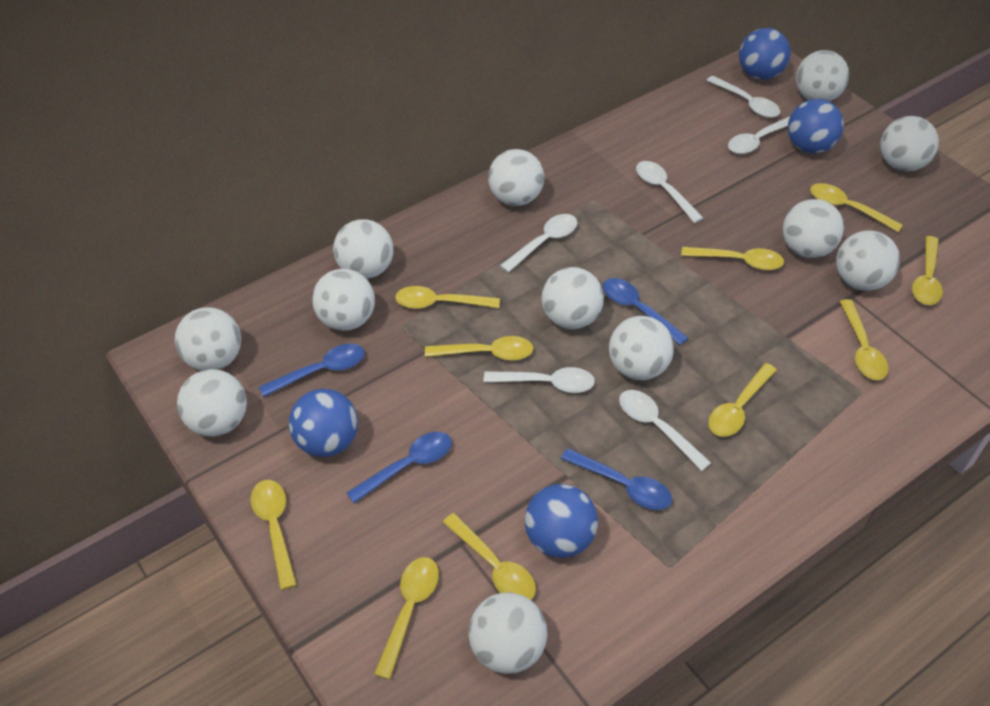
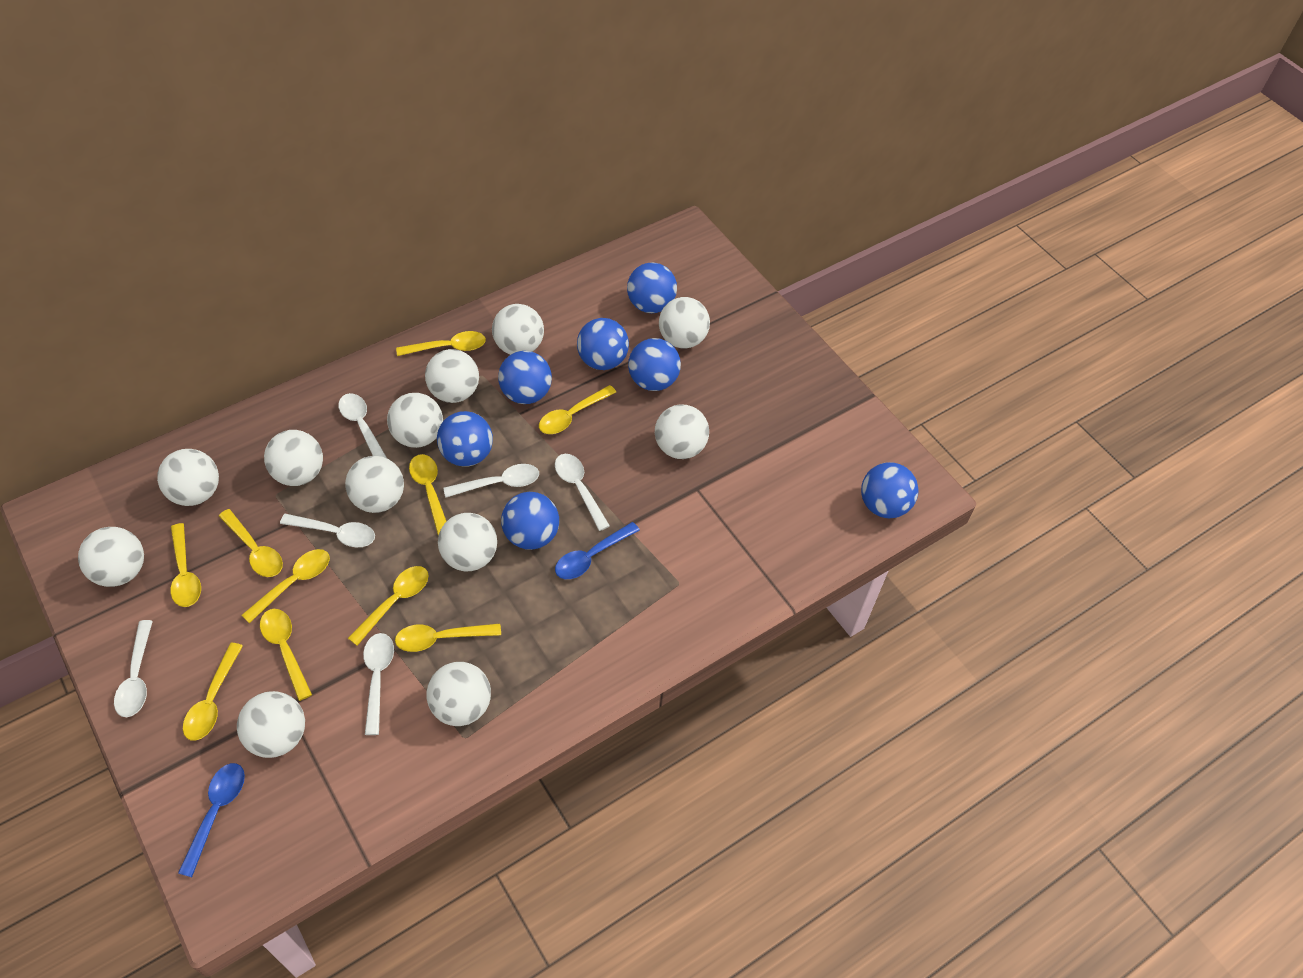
blue ball: [289,389,358,457] [525,484,598,558] [739,28,791,80] [788,99,844,153] = 4 -> [437,411,493,467] [498,351,552,404] [501,492,559,550] [577,318,629,370] [627,262,677,313] [628,338,681,391] [861,462,918,518] = 7
blue spoon: [259,344,365,397] [347,432,452,503] [561,448,672,510] [603,278,688,345] = 4 -> [178,763,245,877] [555,522,640,579] = 2

